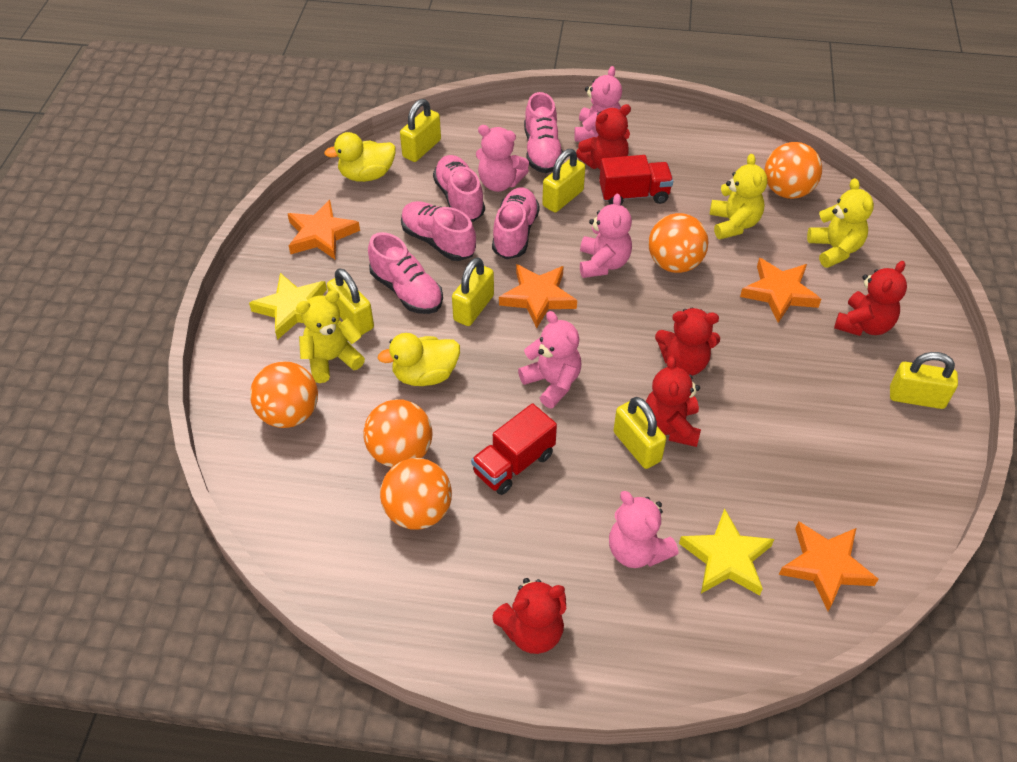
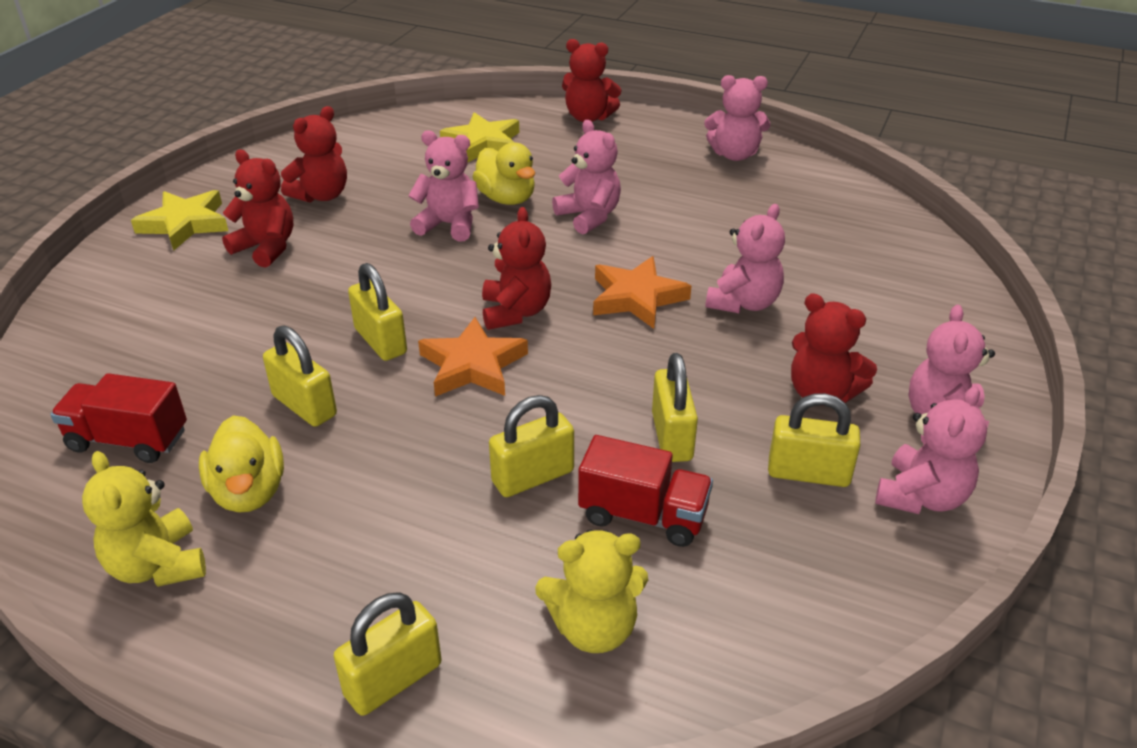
orange ball: [250,362,318,428] [363,399,432,467] [380,458,452,530] [648,213,709,273] [764,142,822,199] = 5 -> none = 0
orange star: [288,200,360,259] [499,264,577,329] [740,258,821,323] [779,521,878,611] = 4 -> [418,317,528,396] [593,256,691,329] = 2
pink shoe: [368,232,443,314] [401,201,476,261] [433,155,485,222] [492,187,540,259] [524,92,563,173] = 5 -> none = 0
pink teddy bear: [476,125,529,192] [518,311,581,409] [574,66,622,141] [580,194,632,278] [609,491,678,568] = 5 -> [408,130,479,241] [552,120,621,234] [704,75,770,161] [705,204,785,313] [875,386,987,514] [909,305,995,428] = 6
yellow teddy bear: [296,290,365,383] [710,154,767,239] [807,178,874,268] = 3 -> [82,451,206,587] [535,530,648,653] = 2

